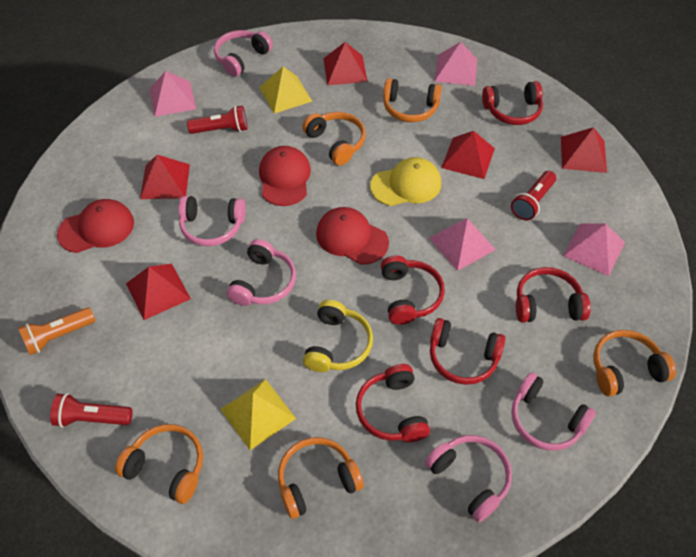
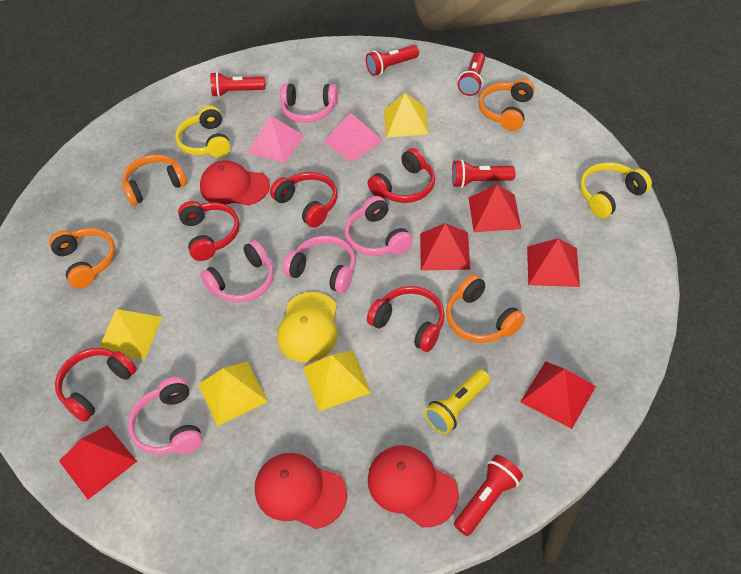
orange flashlight: [18,307,95,355] = 1 -> none = 0
orange headphones: [115,424,203,504] [278,437,364,519] [302,112,366,165] [383,78,442,122] [593,330,676,397] = 5 -> [49,228,115,288] [122,154,187,205] [446,274,525,343] [478,78,535,131] = 4
pink pyramid: [150,71,196,117] [429,218,495,271] [434,42,477,86] [563,223,625,276] = 4 -> [247,116,304,163] [324,112,383,162] = 2
red flashlight: [50,393,133,428] [187,105,247,134] [511,171,556,220] = 3 -> [210,72,266,97] [366,45,419,76] [452,160,516,188] [454,455,523,536] [458,52,485,96] = 5
yellow flashlight: none = 0 -> [424,369,490,434] = 1
yellow headphones: [303,300,373,372] = 1 -> [175,106,231,158] [580,162,652,218] = 2
yellow pyramid: [220,379,296,450] [259,66,312,114] = 2 -> [99,309,163,359] [198,361,268,426] [303,350,371,411] [384,93,429,138] = 4

